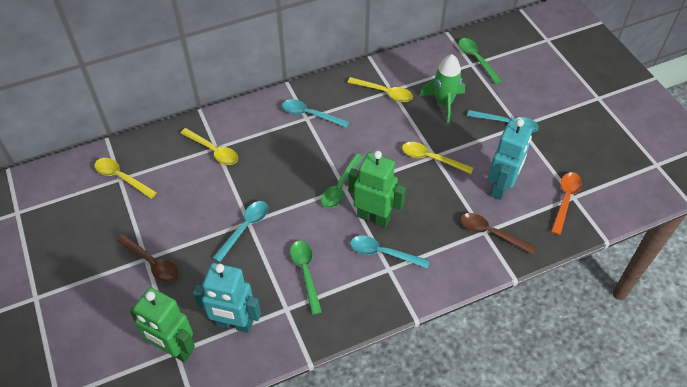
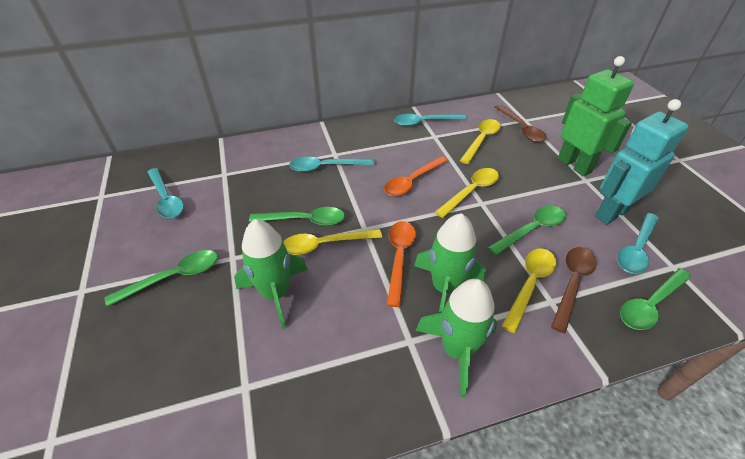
green robot: [130,287,195,362] [348,151,406,227] = 2 -> [558,56,634,176] = 1
green rocket: [420,54,465,123] = 1 -> [234,219,308,329] [414,213,486,313] [416,279,497,397] = 3
green spoon: [290,241,322,315] [321,154,363,208] [458,38,502,84] = 3 -> [105,250,218,307] [249,207,345,226] [488,206,566,255] [620,268,692,330] = 4
orange spoon: [551,172,582,235] = 1 -> [384,156,448,196] [387,221,416,307] = 2
turquoise robot: [193,263,261,333] [488,119,532,200] = 2 -> [595,99,689,225] = 1

